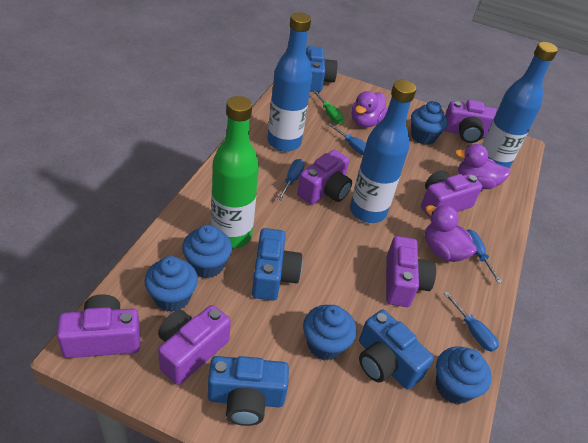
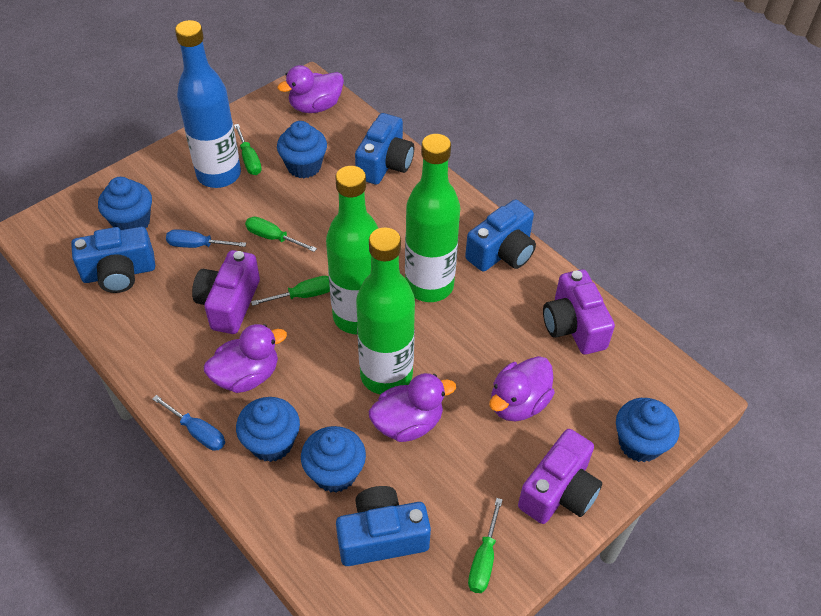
blue bottle: [267,12,312,152] [350,80,416,223] [482,42,558,169] = 3 -> [175,20,241,188] = 1
blue screwdriver: [278,159,305,200] [328,123,366,155] [444,292,499,352] [466,229,502,283] = 4 -> [152,395,225,451] [166,229,246,248] = 2
green bottle: [211,96,259,249] = 1 -> [326,166,379,334] [356,227,415,395] [405,134,460,302] = 3
green screwdriver: [313,91,344,124] = 1 -> [234,124,262,175] [245,217,317,252] [251,276,330,306] [468,498,503,593] = 4
purple camera: [57,294,141,358] [158,305,231,385] [297,150,352,205] [386,236,436,307] [421,170,482,219] [444,100,497,143] = 6 -> [192,250,260,334] [518,429,602,524] [543,269,615,354] = 3
purple duck: [352,91,388,128] [425,205,477,262] [455,144,511,189] = 3 -> [204,324,287,393] [277,65,344,113] [369,373,456,442] [489,356,555,421] = 4

